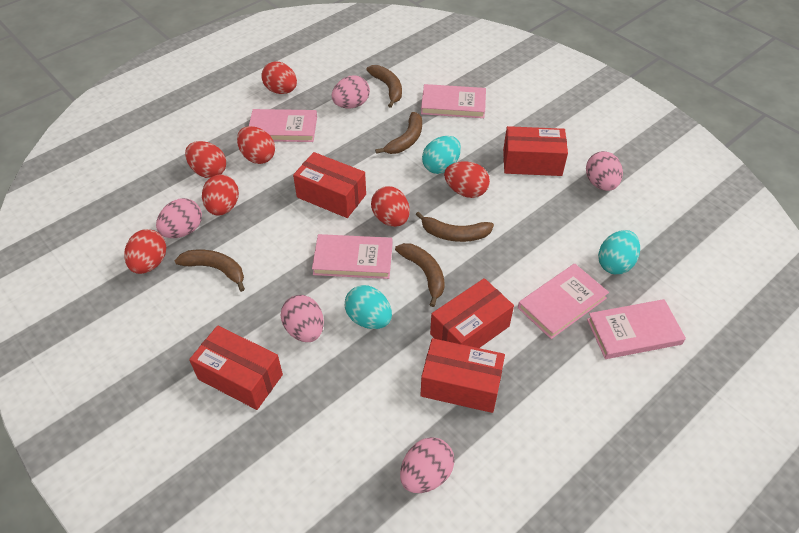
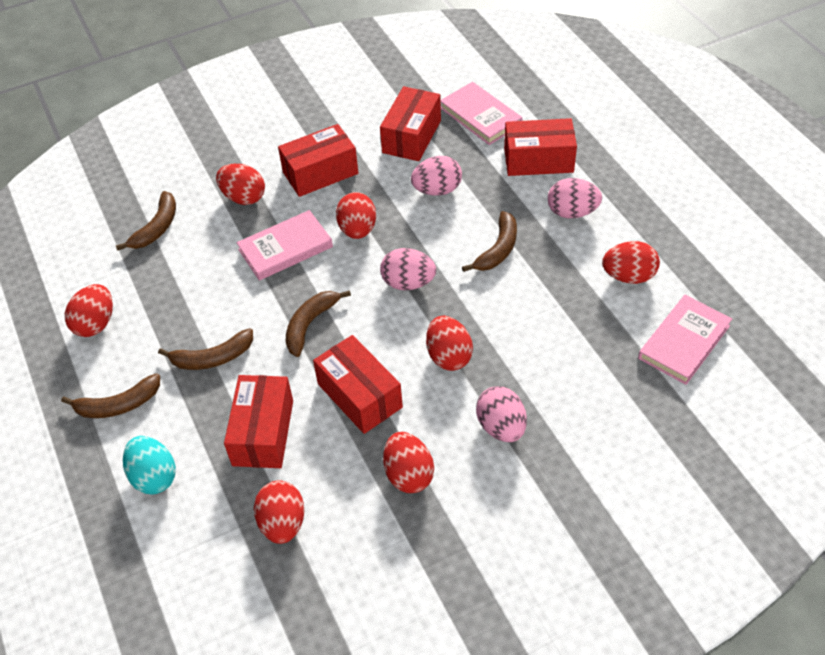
pink book: [249,109,317,142] [312,234,393,279] [421,84,486,118] [518,263,609,339] [587,299,686,359] = 5 -> [237,210,333,281] [441,82,522,145] [638,295,732,385] = 3
pink egg: [156,198,202,238] [280,295,324,342] [332,75,370,109] [400,437,455,493] [586,151,623,191] = 5 -> [380,248,436,290] [411,156,462,195] [476,386,527,442] [548,178,602,218] = 4
turquoise egg: [345,285,392,329] [422,136,461,174] [598,230,640,274] = 3 -> [123,436,176,495] = 1

